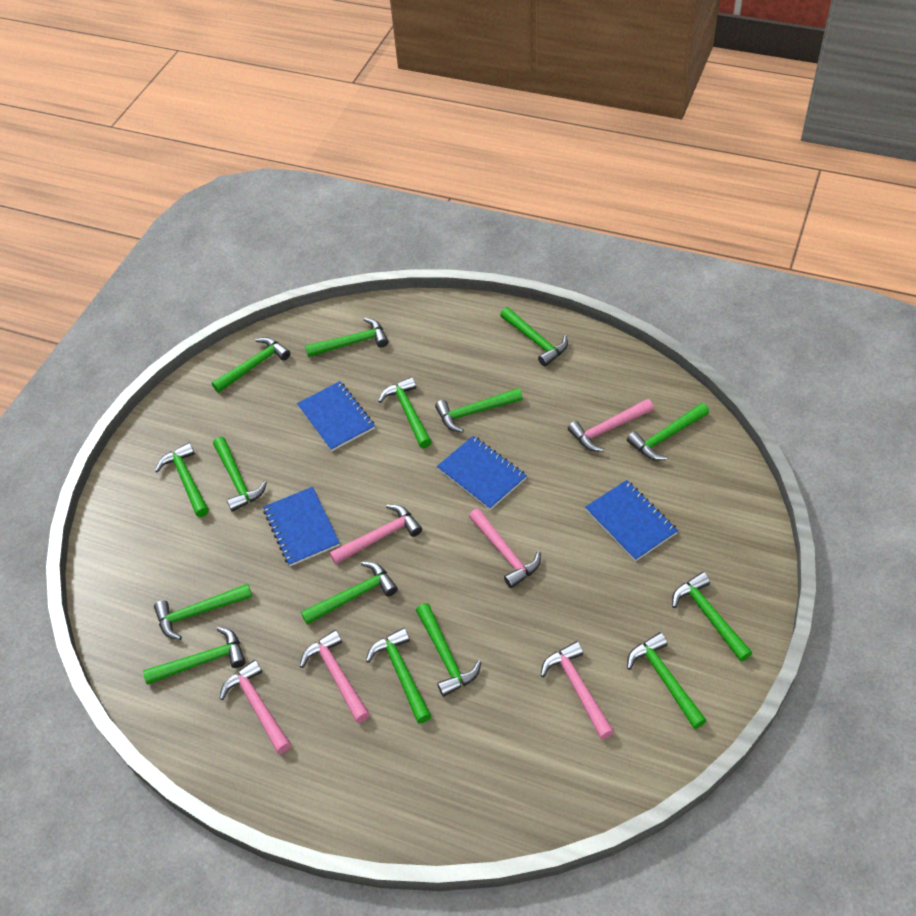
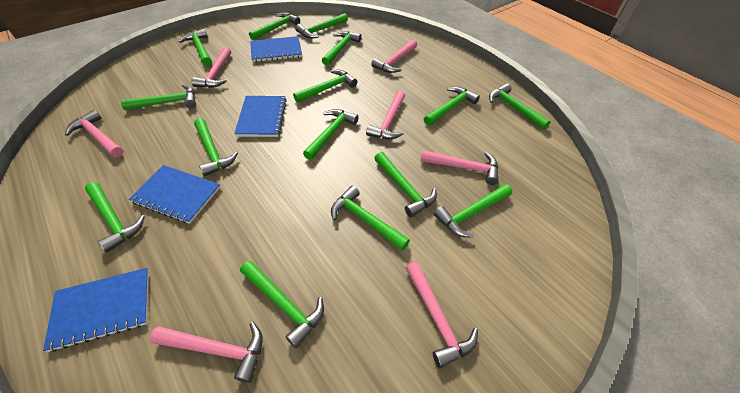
pink hammer: [220,660,291,754] [300,630,370,723] [329,505,422,564] [469,508,541,588] [540,641,614,740] [568,399,654,452] = 6 -> [65,110,123,157] [150,322,263,383] [191,47,231,88] [366,91,405,139] [371,39,417,73] [406,262,478,369] [421,150,498,185] = 7

